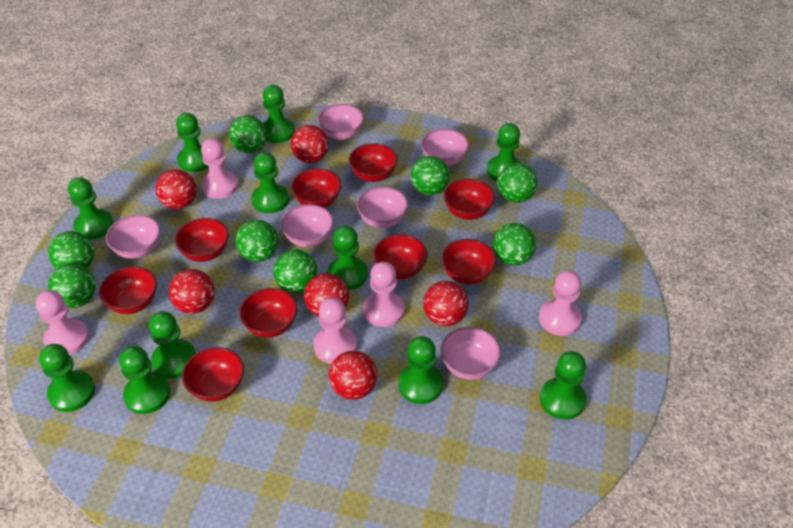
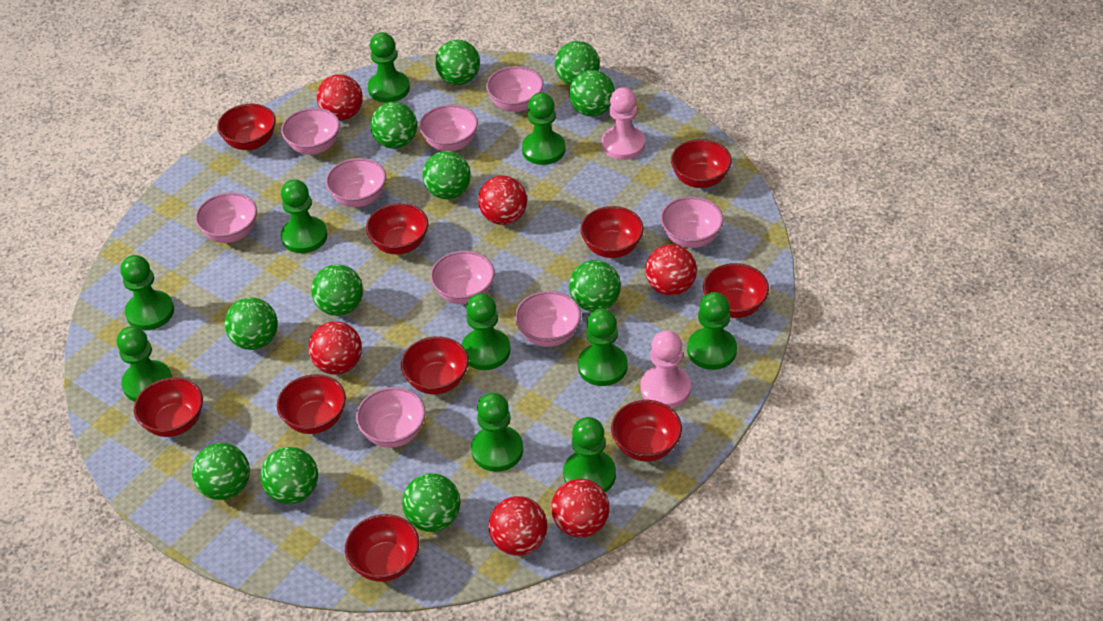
green ball: [48,231,94,269] [48,263,96,308] [229,115,267,153] [235,220,278,262] [273,249,318,293] [410,156,450,196] [493,223,536,266] [497,163,537,203] = 8 -> [192,443,250,500] [225,297,278,350] [260,447,318,504] [311,264,363,316] [370,102,417,149] [402,473,460,532] [422,151,471,199] [435,40,480,85] [555,41,600,86] [569,70,615,116] [569,260,621,312] = 11
green pawn: [39,344,95,412] [68,177,114,240] [119,346,170,414] [149,311,196,379] [176,113,209,172] [251,152,289,213] [263,85,295,143] [328,226,368,290] [398,336,443,404] [487,123,521,181] [540,351,586,420] = 11 -> [117,326,172,402] [120,255,174,330] [281,179,327,253] [368,32,410,103] [461,293,510,370] [471,393,523,472] [522,92,566,165] [563,417,616,492] [578,308,627,386] [687,292,737,370] = 10
pink bowl: [106,215,160,259] [281,204,334,247] [318,104,364,140] [357,187,408,228] [421,129,469,166] [440,327,501,380] = 6 -> [195,192,257,243] [281,108,340,155] [326,158,386,207] [356,387,426,448] [419,105,478,151] [430,251,495,305] [486,66,544,112] [515,291,581,347] [660,196,724,248] = 9
pink pawn: [36,290,89,355] [201,138,238,199] [313,297,357,364] [363,262,404,327] [539,270,582,336] = 5 -> [602,87,645,160] [640,330,691,408] = 2
red bowl: [99,266,157,314] [175,218,229,262] [182,347,244,402] [239,288,297,338] [291,168,341,208] [349,143,397,182] [373,234,427,280] [441,239,496,285] [444,179,495,220] = 9 -> [134,377,203,437] [217,104,276,150] [277,374,346,434] [345,514,419,582] [366,203,429,254] [401,336,469,394] [580,206,644,258] [611,400,682,462] [671,139,732,188] [703,263,769,318] = 10

